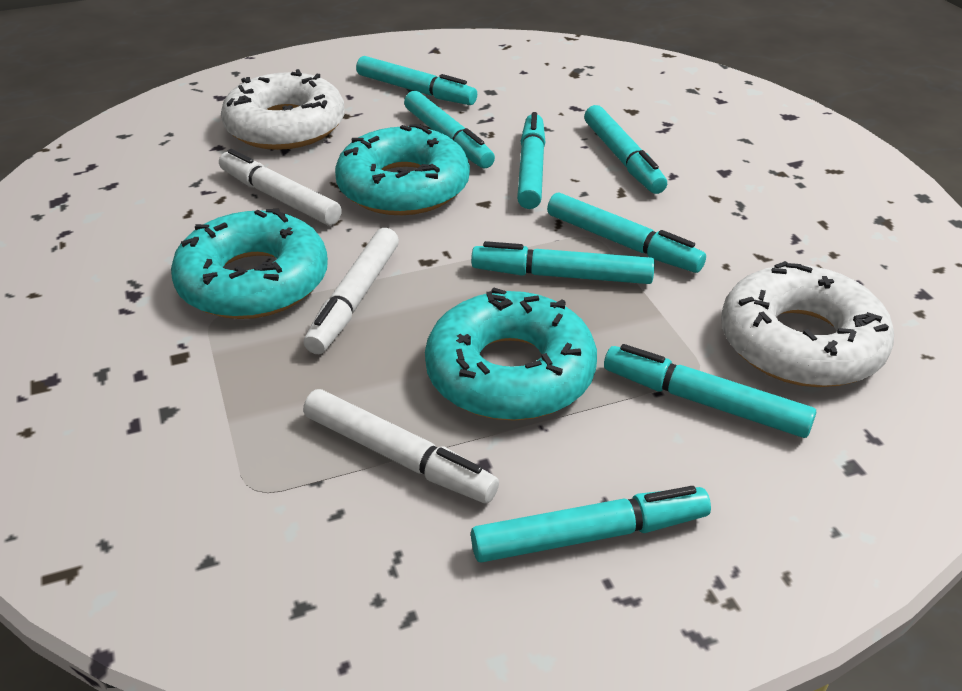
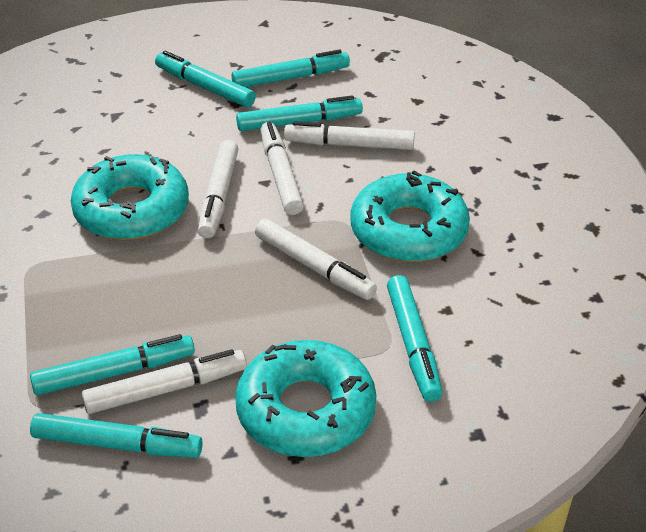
turquoise marker: [356,56,477,105] [404,91,495,168] [471,241,655,284] [471,486,711,563] [517,112,546,209] [547,193,706,273] [584,105,667,194] [604,344,816,438] = 8 -> [30,334,195,395] [30,413,203,458] [155,51,256,107] [232,49,350,87] [236,95,363,131] [387,275,443,402] = 6
white donut: [221,69,345,150] [721,261,894,387] = 2 -> none = 0
white marker: [219,149,342,225] [303,389,499,503] [304,228,399,354] = 3 -> [82,349,247,414] [198,140,239,238] [255,219,377,300] [260,122,304,215] [284,121,415,150] = 5

